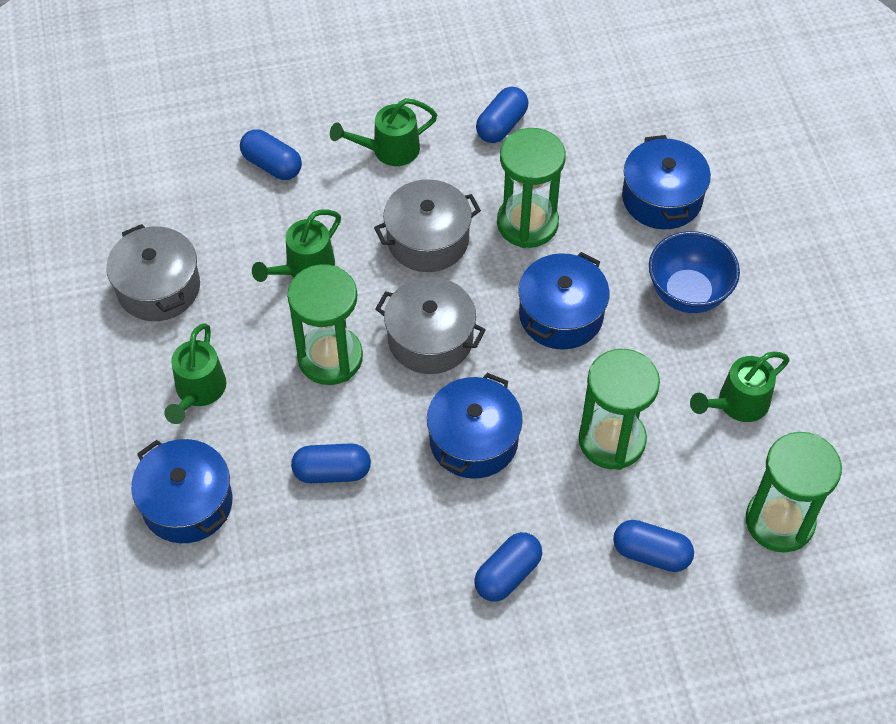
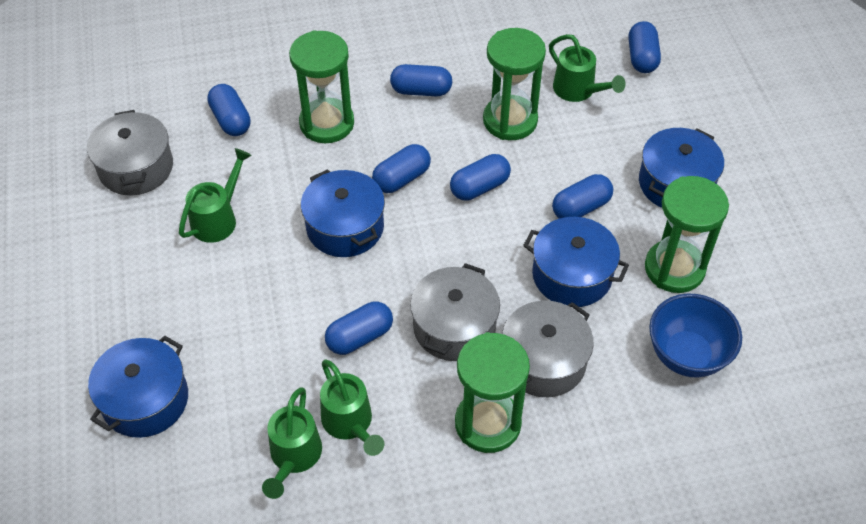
blue capsule: [240,129,302,180] [291,443,371,483] [474,532,542,602] [476,87,528,143] [613,520,694,572] = 5 -> [207,84,251,136] [325,301,393,355] [372,144,431,193] [390,64,452,96] [450,154,511,200] [552,174,613,219] [629,21,661,73] = 7

